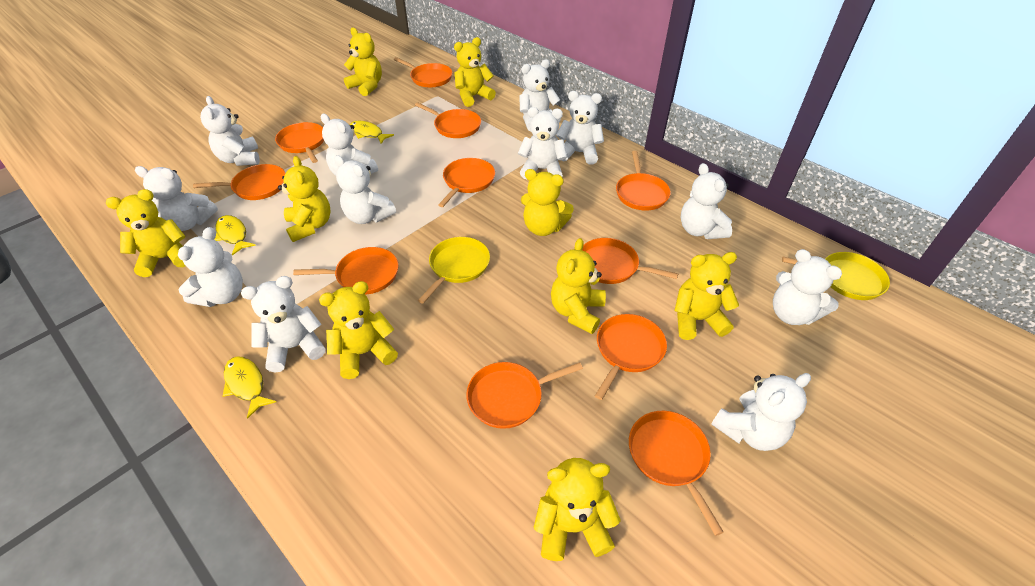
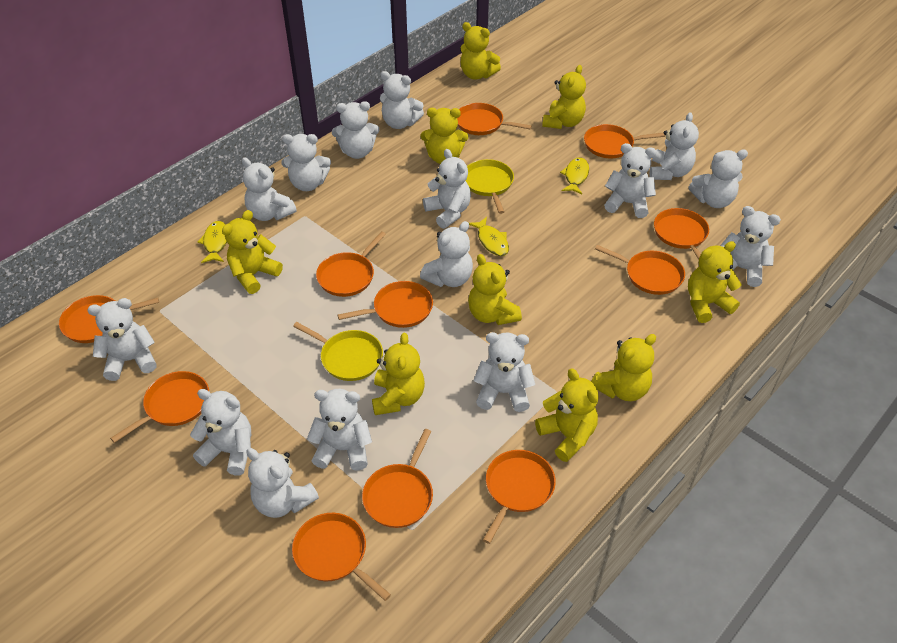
white teddy bear: [135,166,218,231] [178,227,243,307] [200,96,260,166] [241,276,326,372] [321,114,378,176] [334,155,396,224] [518,107,567,179] [519,59,561,132] [556,91,604,165] [681,163,732,239] [711,373,811,451] [773,249,842,325] = 12 -> [88,298,157,381] [190,389,251,476] [242,158,297,221] [246,448,319,518] [282,134,331,191] [307,389,372,471] [332,101,379,159] [380,71,424,129] [420,221,473,287] [423,149,471,229] [473,332,535,412] [604,143,657,218] [649,112,699,180] [689,149,748,208] [720,206,781,287] = 15

